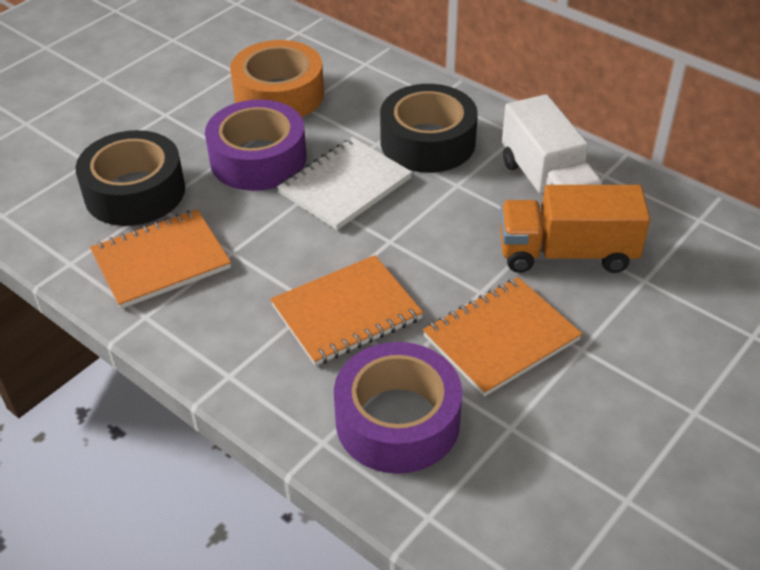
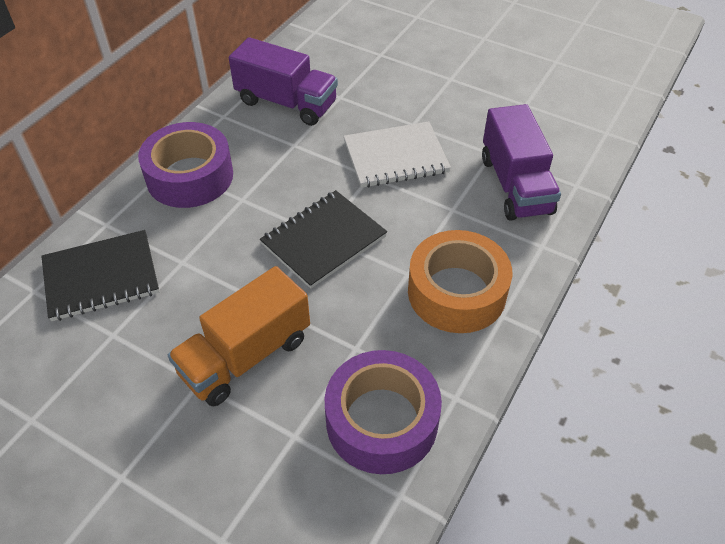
black notebook: none = 0 -> [41,230,159,321] [260,190,387,289] = 2
black tape: [75,130,185,226] [380,84,478,173] = 2 -> none = 0
orange notebook: [90,209,231,309] [270,255,423,366] [423,277,582,397] = 3 -> none = 0
purple truck: none = 0 -> [229,37,338,126] [482,104,561,221] = 2
white truck: [502,94,605,210] = 1 -> none = 0

